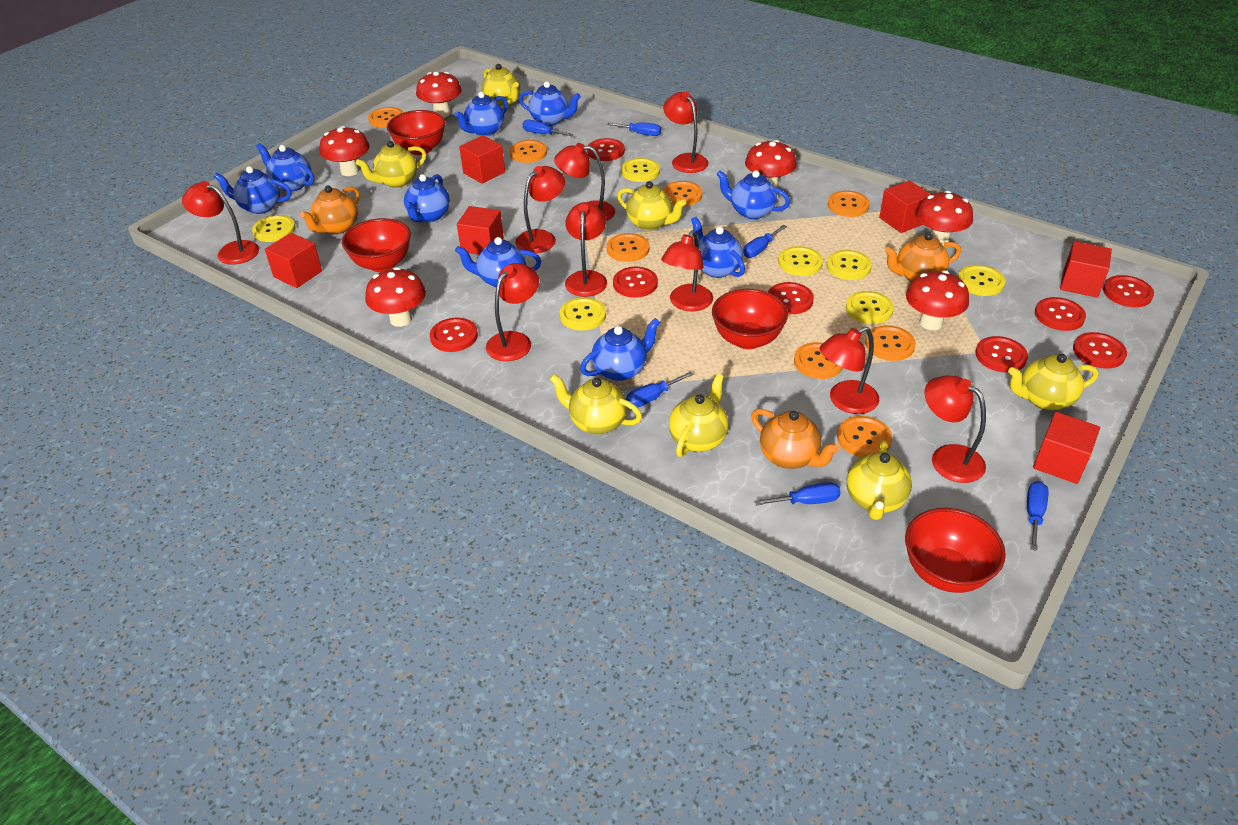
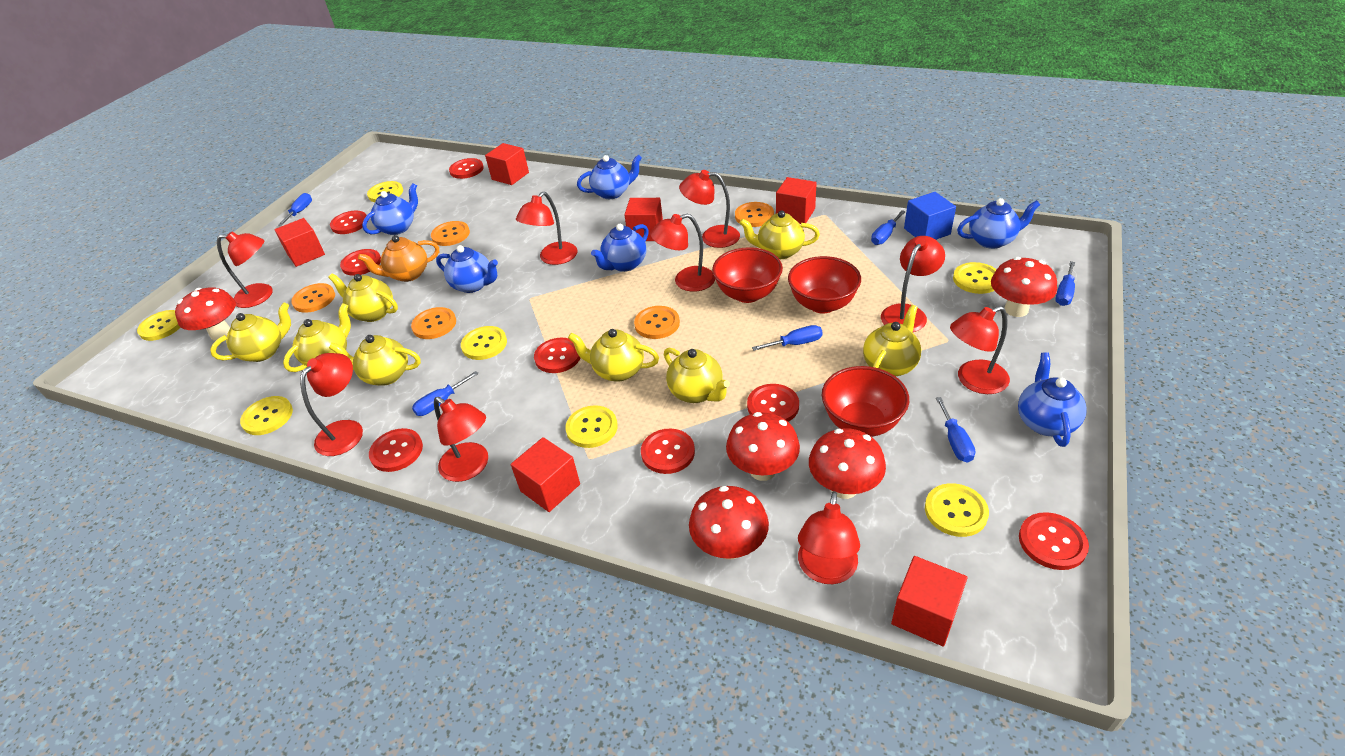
blue cube: none = 0 -> [904,192,956,240] = 1
blue teapot: [214,166,291,214] [256,143,315,192] [404,174,450,223] [454,92,508,136] [455,237,541,287] [519,81,581,126] [580,318,660,381] [691,217,745,278] [717,170,790,219] = 9 -> [362,183,418,235] [436,245,498,293] [577,155,642,199] [591,224,649,272] [957,198,1040,249] [1018,352,1087,447] = 6
orange button: [368,107,404,128] [509,140,547,163] [607,233,649,262] [663,181,702,206] [794,342,843,379] [828,191,870,217] [837,416,892,457] [865,325,916,361] = 8 -> [291,283,335,313] [411,307,456,339] [431,221,470,246] [634,306,680,339] [735,202,774,227] = 5
orange teapot: [300,185,359,234] [751,409,840,469] [885,232,961,282] = 3 -> [358,235,439,282] = 1
red bowl: [342,218,411,272] [387,110,446,155] [712,289,788,349] [905,508,1006,593] = 4 -> [712,247,783,303] [788,256,861,314] [822,366,909,437] = 3
red mushroom: [320,126,370,176] [365,267,426,327] [416,72,462,117] [745,140,797,188] [906,270,969,330] [916,191,973,246] = 6 -> [175,287,236,340] [689,486,769,560] [726,412,800,481] [809,428,886,499] [991,257,1057,317] = 5
yellow teapot: [356,141,426,188] [481,64,520,107] [550,374,642,434] [617,181,686,231] [669,374,729,457] [846,440,912,520] [1008,354,1099,410] = 7 -> [210,303,291,362] [283,303,351,372] [328,273,398,322] [329,335,421,386] [568,329,659,382] [664,347,730,403] [739,210,820,259] [863,305,921,376] = 8

